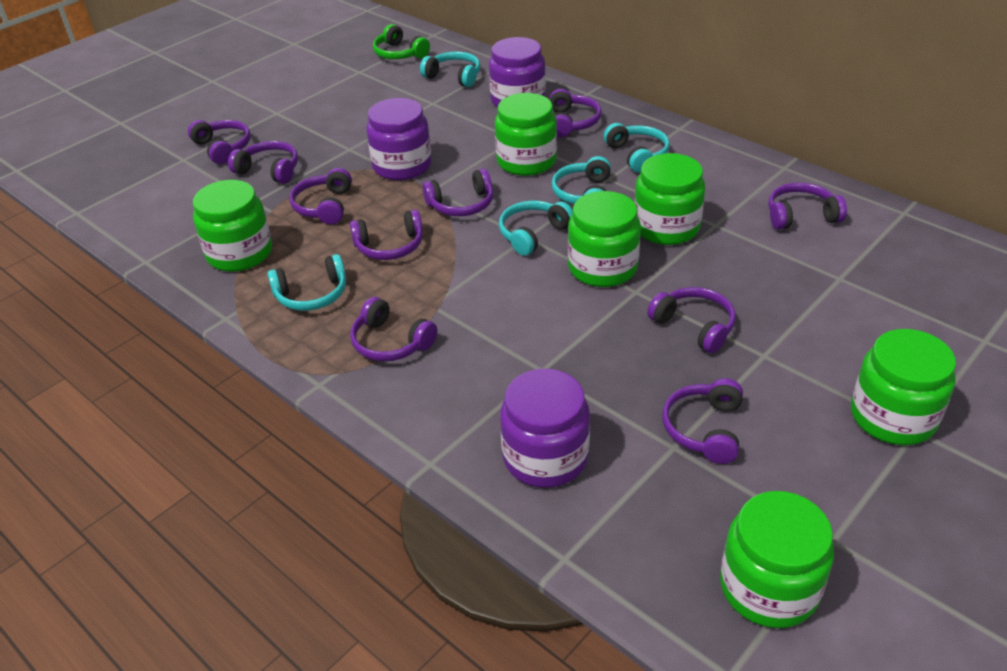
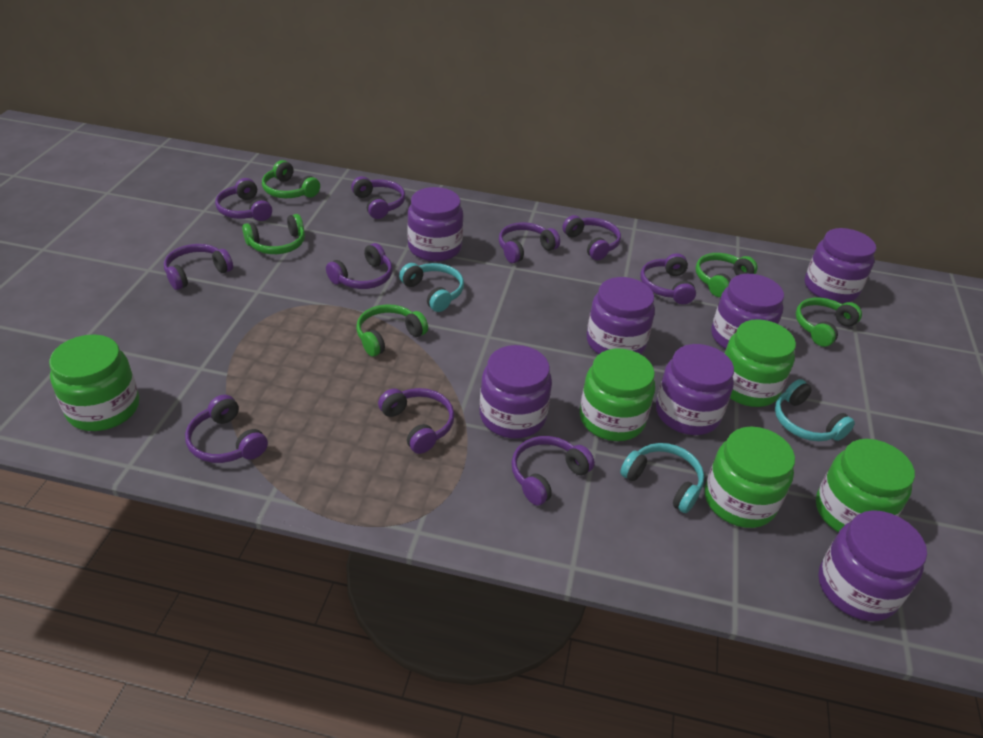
green headphones: [373,24,430,59] = 1 -> [242,214,305,254] [262,160,320,198] [356,304,428,357] [696,253,757,297] [796,298,862,347] = 5
green jar: [193,180,272,272] [495,93,557,176] [568,191,641,287] [634,153,705,245] [720,491,834,628] [851,329,956,445] = 6 -> [49,335,139,431] [580,349,655,441] [705,427,795,528] [724,319,796,407] [816,439,915,532] = 5
purple jar: [366,98,432,180] [489,37,546,108] [500,369,590,488] = 3 -> [407,187,463,262] [480,345,552,438] [587,277,655,354] [656,344,734,435] [711,274,784,349] [805,228,876,303] [818,510,927,621] = 7
turquoise headphones: [267,254,346,311] [420,52,480,87] [499,201,573,256] [552,156,611,204] [604,123,670,173] = 5 -> [399,263,464,312] [620,443,704,513] [775,379,855,441] = 3

